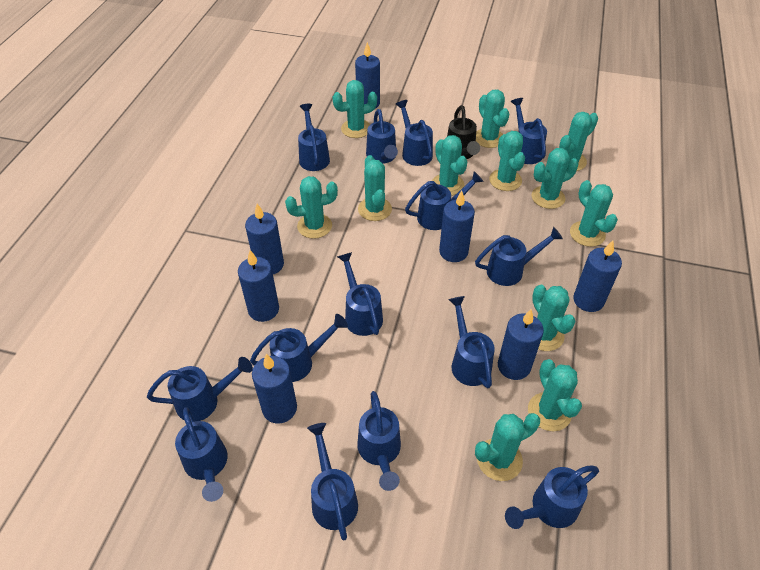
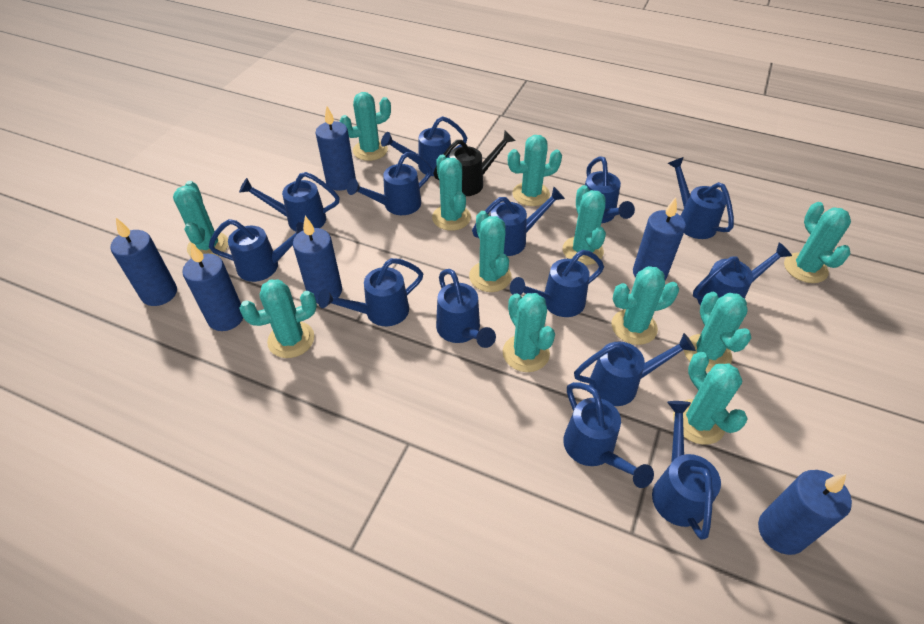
blue candle: [238,250,279,322] [245,204,284,274] [252,354,297,424] [355,42,380,109] [439,191,475,262] [498,309,544,380] [573,240,622,312] = 7 -> [110,218,177,306] [182,243,243,331] [293,216,342,303] [316,106,356,191] [633,197,686,280] [758,470,852,555] = 6

